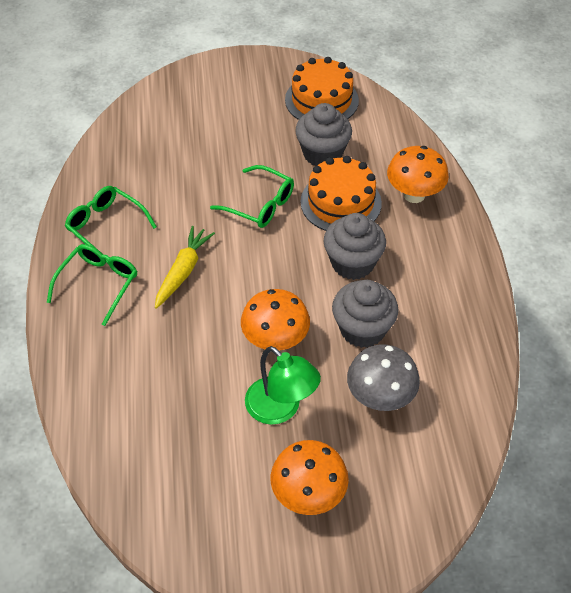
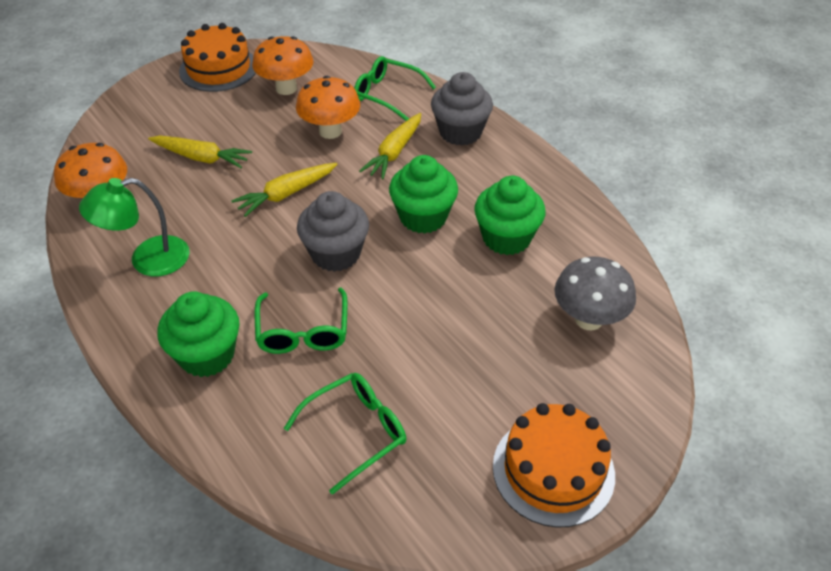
green cupcake: none = 0 -> [157,292,240,377] [389,155,458,234] [474,176,546,255] = 3
grey cupcake: [295,103,352,166] [323,213,386,280] [332,280,399,348] = 3 -> [297,191,369,272] [431,72,493,146] = 2
yellow carrot: [155,226,215,309] = 1 -> [148,136,252,168] [231,163,337,217] [359,113,421,179] = 3

